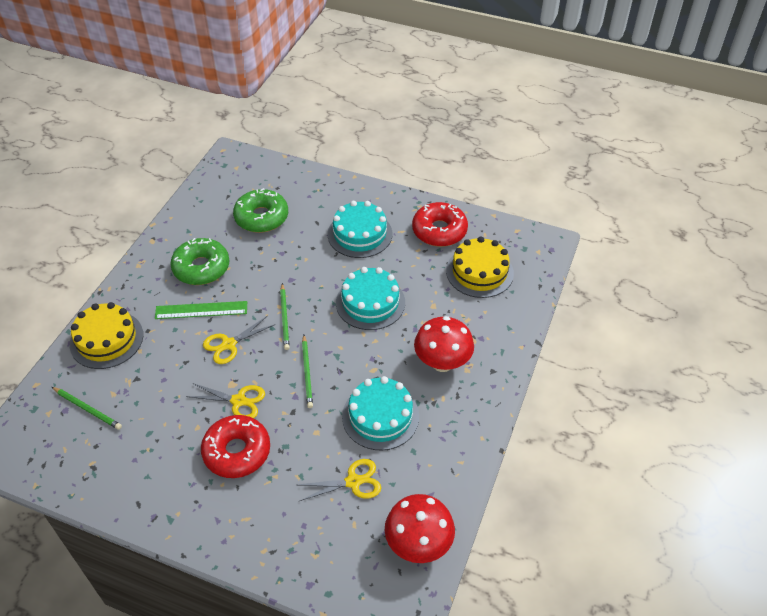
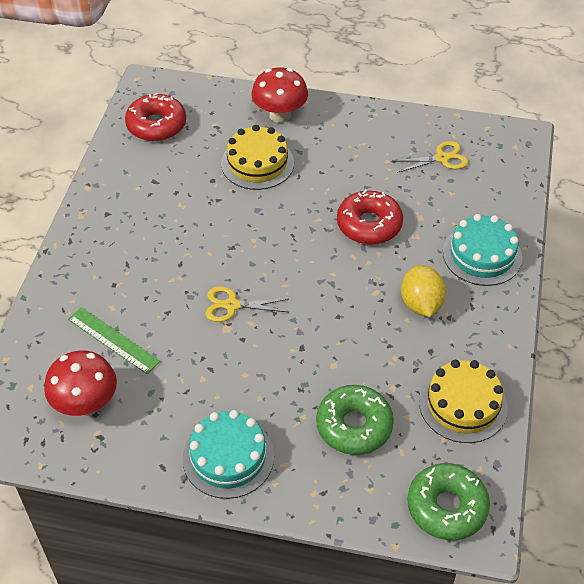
green pencil: [52,387,122,430] [280,283,290,350] [302,335,313,408] = 3 -> none = 0
turquoise cake: [328,201,392,258] [336,267,405,330] [342,376,419,450] = 3 -> [182,410,274,499] [443,214,522,286] = 2
yellow lemon: none = 0 -> [401,265,446,317] = 1
yellow scissors: [186,383,265,418] [203,315,276,364] [298,459,381,501] = 3 -> [205,286,288,322] [394,141,468,173] = 2

